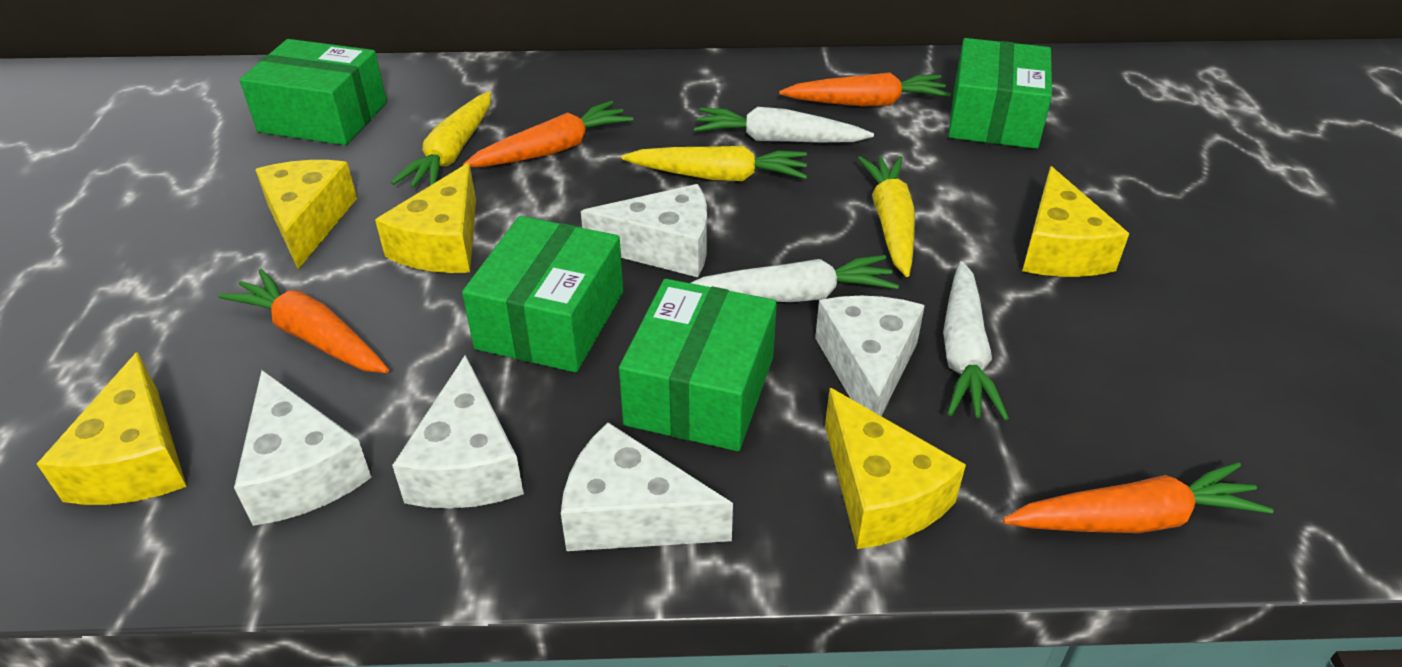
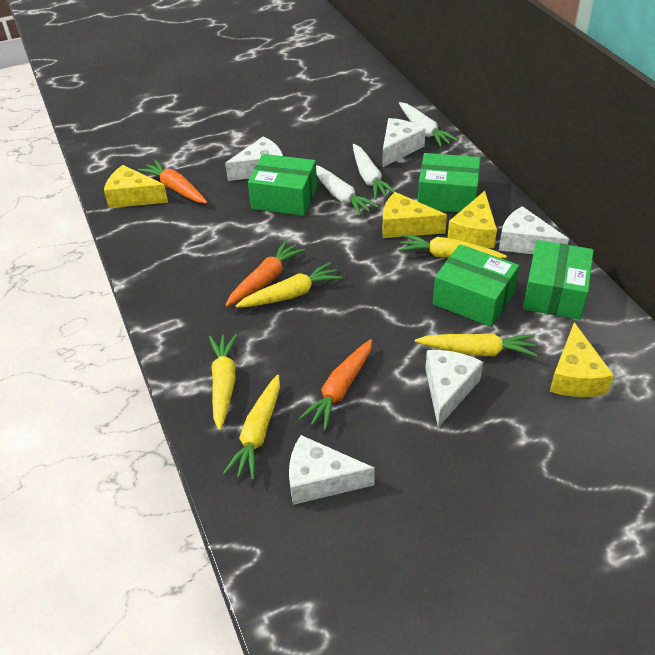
orange carrot: [218,269,389,373] [463,101,633,167] [779,72,951,107] [1003,462,1274,533] = 4 -> [138,160,207,203] [226,240,305,307] [299,339,372,430] = 3
yellow carrot: [391,91,491,188] [622,146,807,181] [858,156,915,277] = 3 -> [209,334,237,431] [223,375,280,480] [236,262,342,308] [398,234,507,259] [415,333,537,357] = 5
yellow cheese: [37,352,187,505] [255,160,357,269] [375,163,476,273] [825,388,966,549] [1022,166,1129,277] = 5 -> [104,165,168,208] [382,192,447,238] [447,191,497,248] [549,322,614,397] = 4

